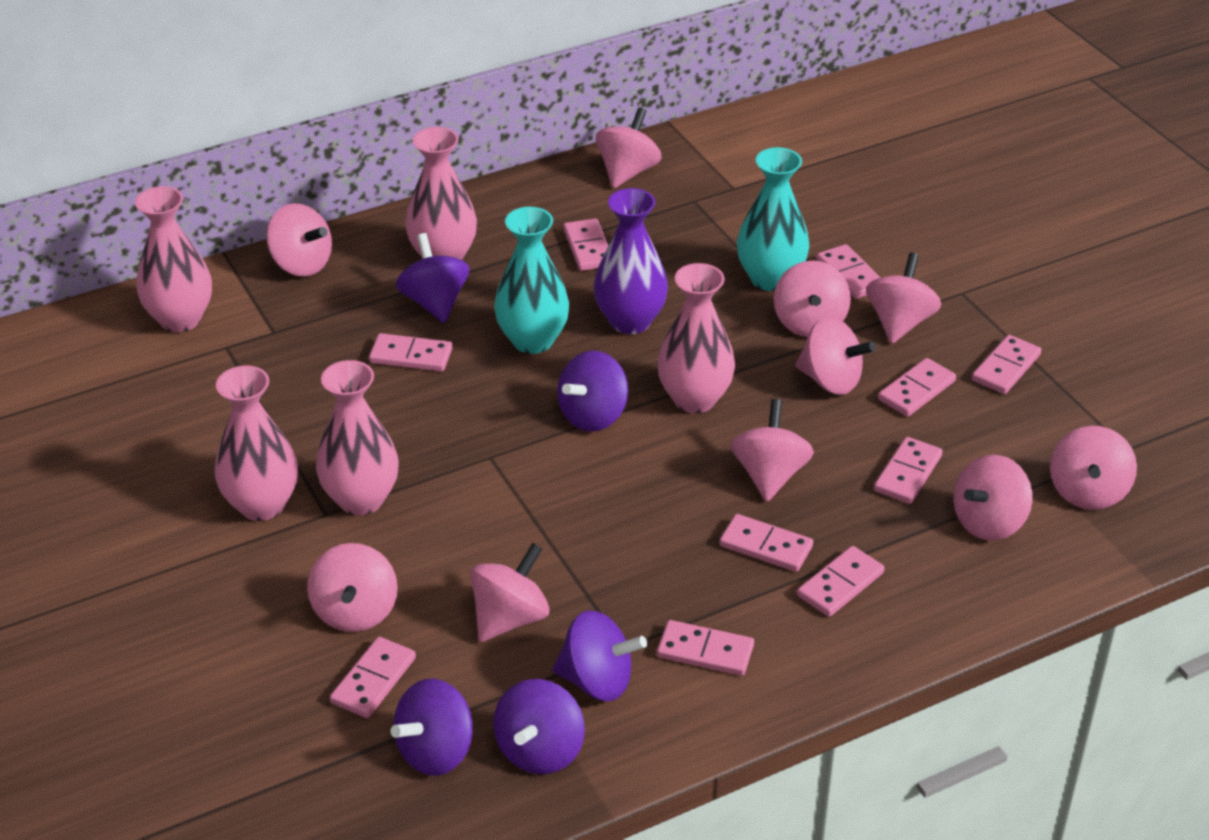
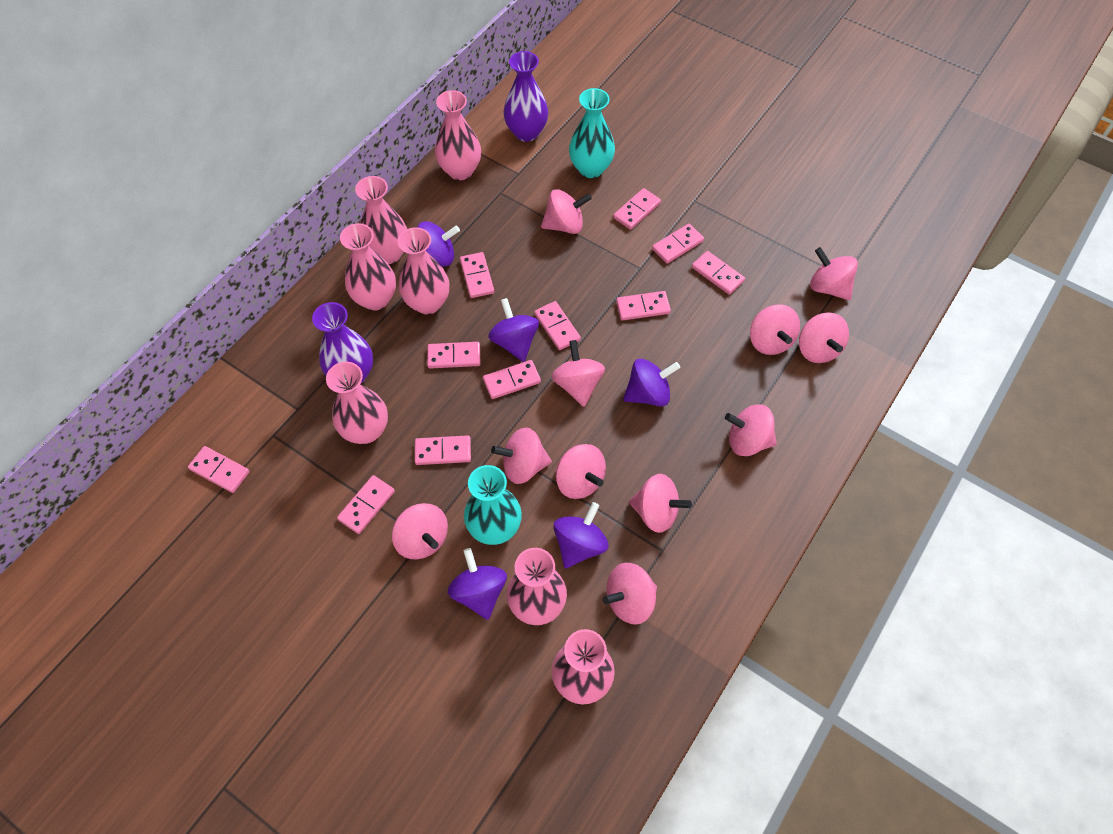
pink domino: [330,637,416,718] [369,333,452,372] [563,218,608,271] [657,620,754,676] [720,514,813,572] [797,546,885,617] [816,244,881,299] [874,437,943,504] [878,358,956,417] [972,335,1041,394] = 10 -> [188,446,250,493] [337,475,395,534] [415,435,471,465] [427,342,480,368] [460,252,494,298] [483,360,541,399] [534,301,581,350] [613,188,661,230] [616,291,671,321] [652,224,704,264] [692,251,745,295] = 11
pink spinning top: [266,203,332,276] [307,543,398,632] [470,543,550,642] [596,107,662,188] [730,399,814,502] [774,261,851,337] [795,317,876,395] [866,253,941,344] [953,455,1033,540] [1050,426,1137,510] = 10 -> [392,503,448,559] [491,428,552,484] [541,189,592,234] [551,340,605,407] [556,444,606,499] [603,563,657,625] [629,474,692,533] [725,404,777,456] [750,304,800,355] [799,313,849,363] [810,247,858,300] = 11
pink vase: [135,186,212,332] [215,366,298,521] [316,360,399,516] [405,127,477,260] [657,263,735,413] = 5 -> [326,362,388,444] [340,223,396,311] [355,176,407,264] [398,227,449,314] [435,90,481,180] [507,548,567,625] [552,629,615,705] = 7
purple vase: [594,188,668,334] = 1 -> [312,302,373,384] [503,51,548,142] = 2

